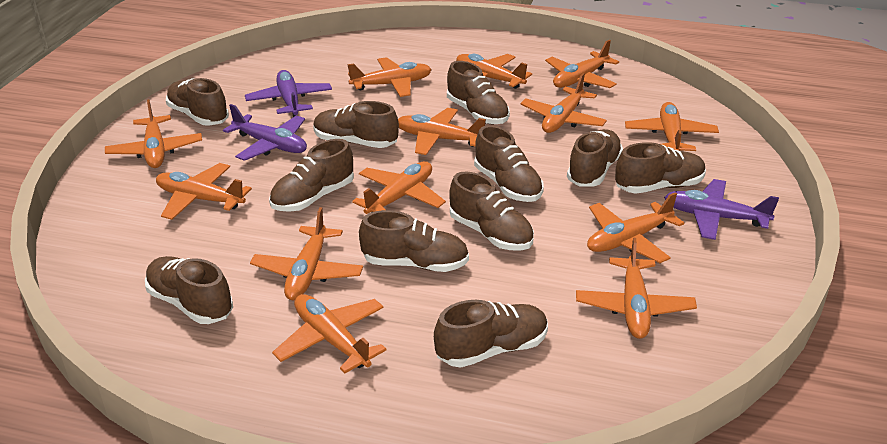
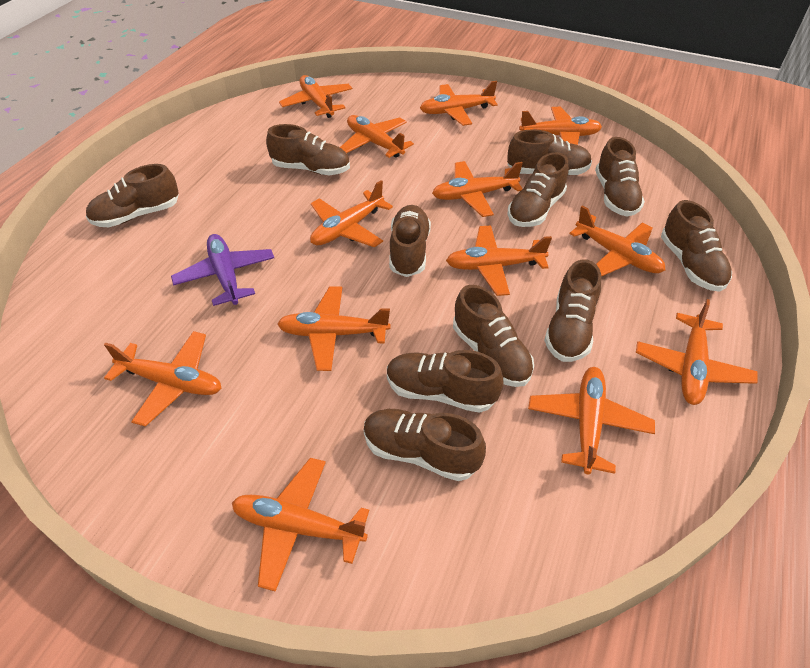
purple plane: [223,104,307,161] [245,70,332,117] [664,179,779,240] = 3 -> [171,234,274,306] = 1

